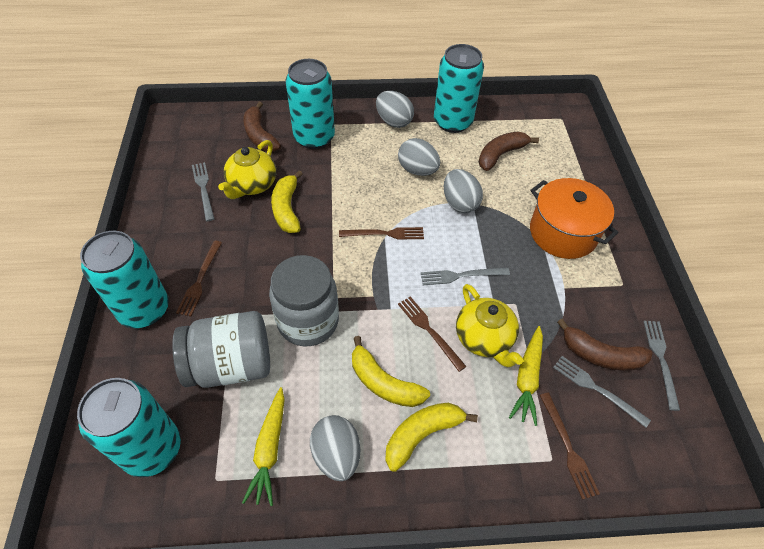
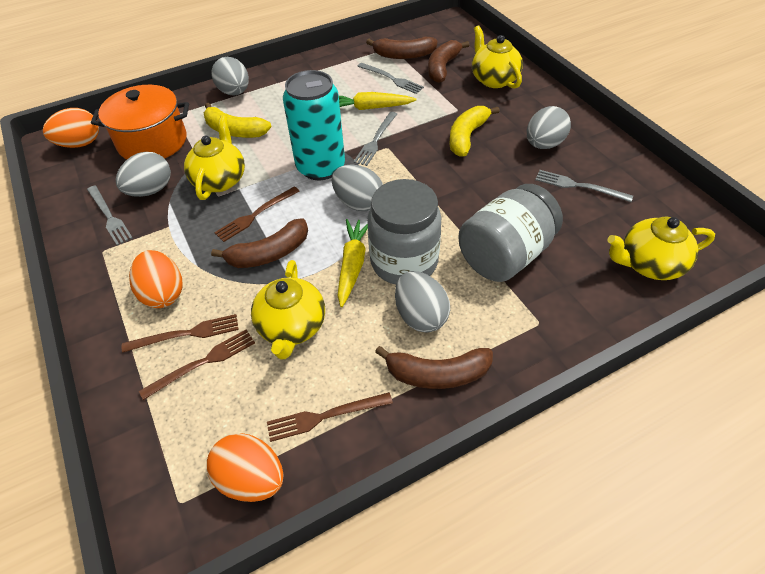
brown banana: [243,102,281,152] [479,132,539,171] [557,319,653,371] = 3 -> [211,218,308,268] [366,37,438,59] [375,346,493,389] [428,40,469,83] = 4
grey egg: [310,415,360,481] [376,91,414,128] [398,138,440,176] [444,169,483,213] = 4 -> [116,152,171,197] [211,57,249,95] [332,164,383,211] [395,271,450,332] [527,106,571,149] = 5
orange egg: none = 0 -> [43,108,99,148] [129,250,183,308] [207,433,284,502] = 3
turquoise can: [77,378,181,477] [80,231,169,328] [286,59,335,149] [434,44,484,133] = 4 -> [283,70,345,180] = 1
yellow banana: [271,170,303,233] [352,336,430,407] [385,403,478,472] = 3 -> [204,103,272,138] [450,106,500,157] = 2
yellow teapot: [218,140,276,199] [456,284,523,367] = 2 -> [184,116,245,200] [251,260,325,359] [472,25,523,89] [607,217,715,280] = 4

